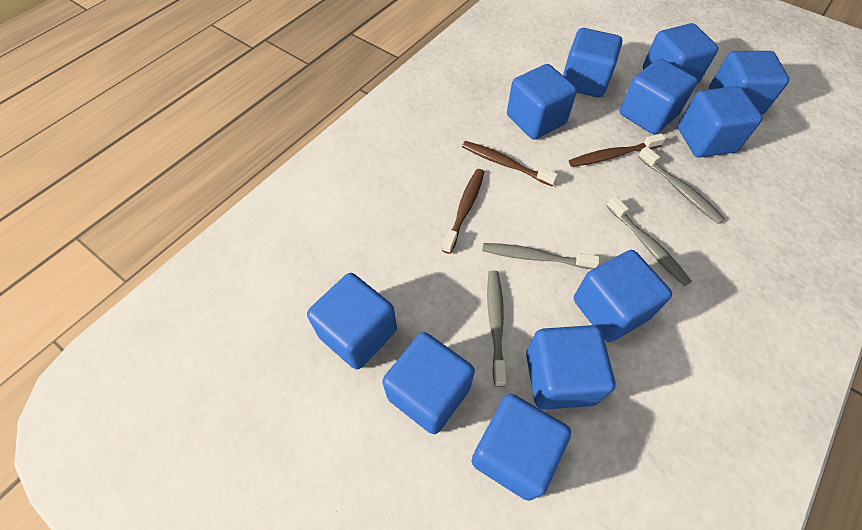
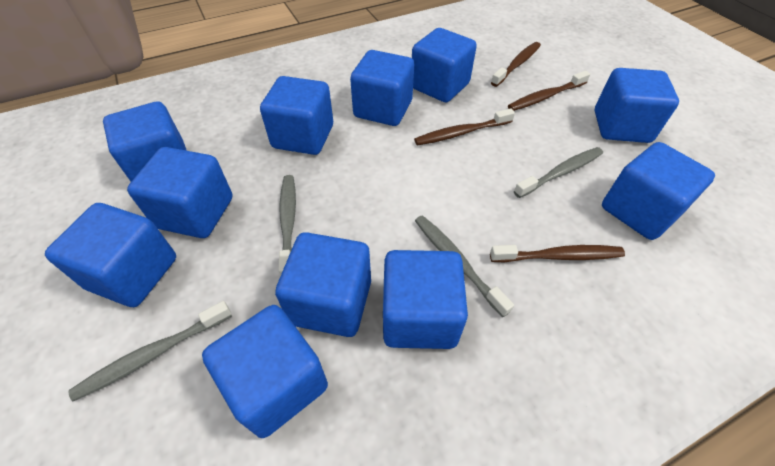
brown toothbrush: [442,169,484,254] [462,141,558,186] [569,134,666,167] = 3 -> [414,108,515,145] [490,245,625,262] [491,42,541,87] [508,71,590,111] = 4

